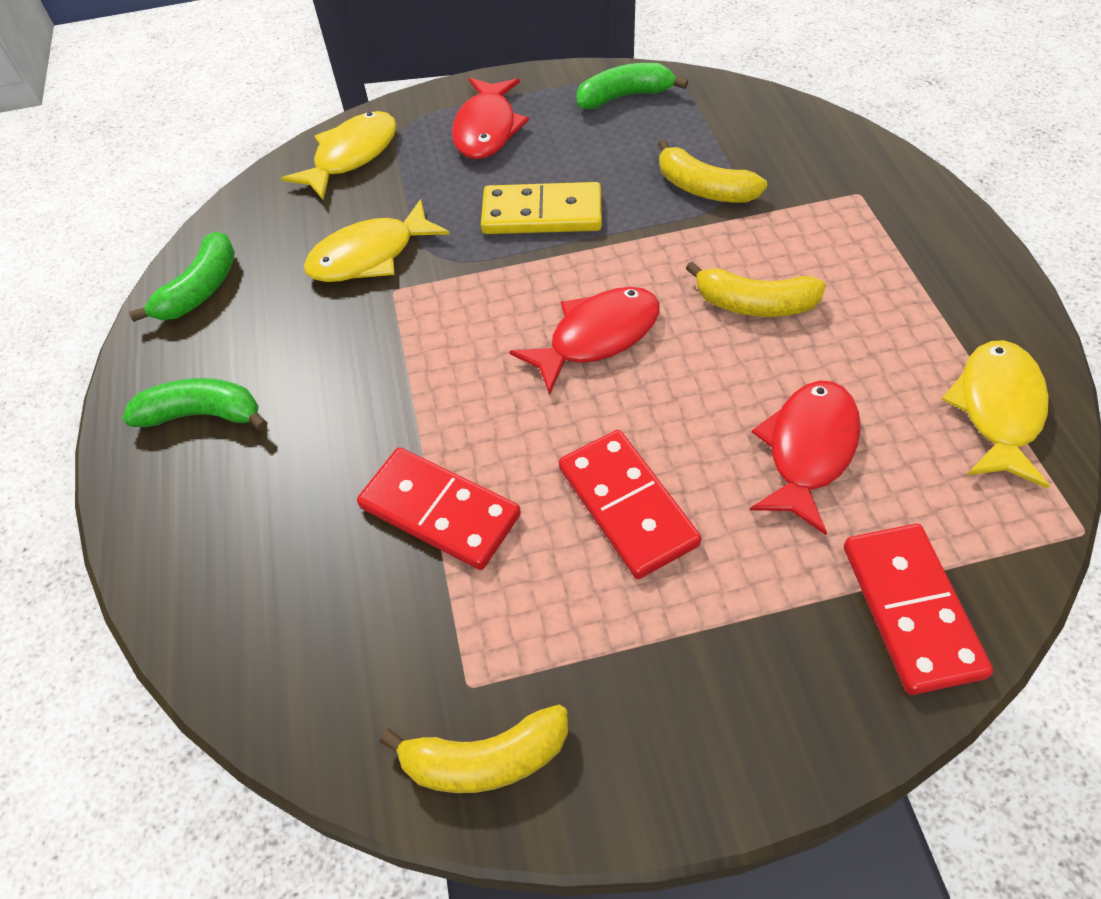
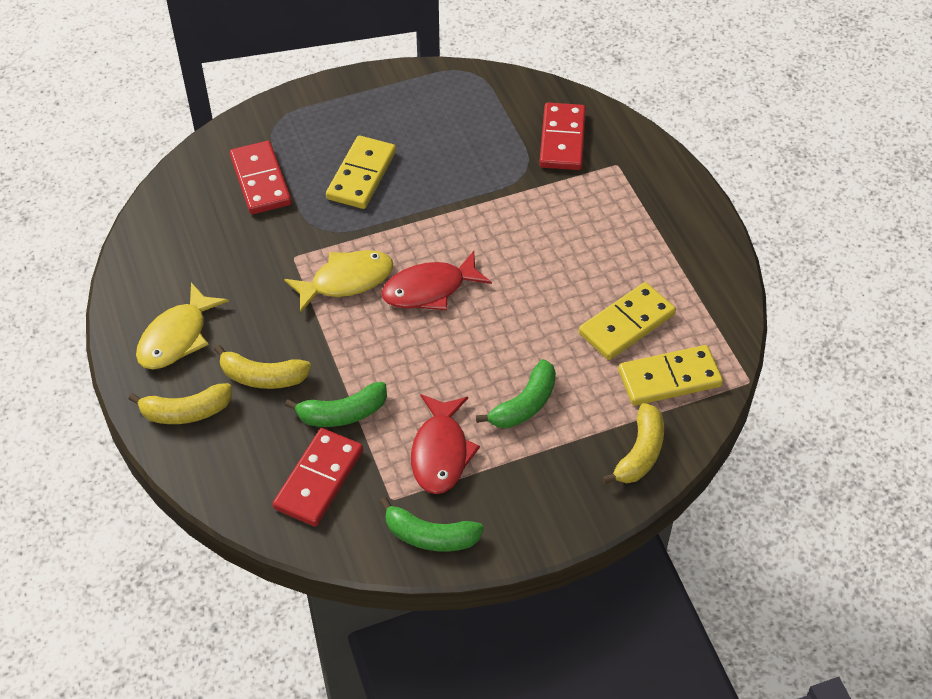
red fish: [452,78,529,159] [509,287,659,395] [750,381,861,535] = 3 -> [382,251,492,310] [411,394,480,494] = 2
yellow domino: [481,182,602,234] = 1 -> [326,136,396,209] [579,282,676,360] [618,345,723,406] = 3
yellow fish: [281,111,397,200] [304,199,450,282] [942,340,1050,489] = 3 -> [136,283,229,369] [284,250,393,313] = 2

